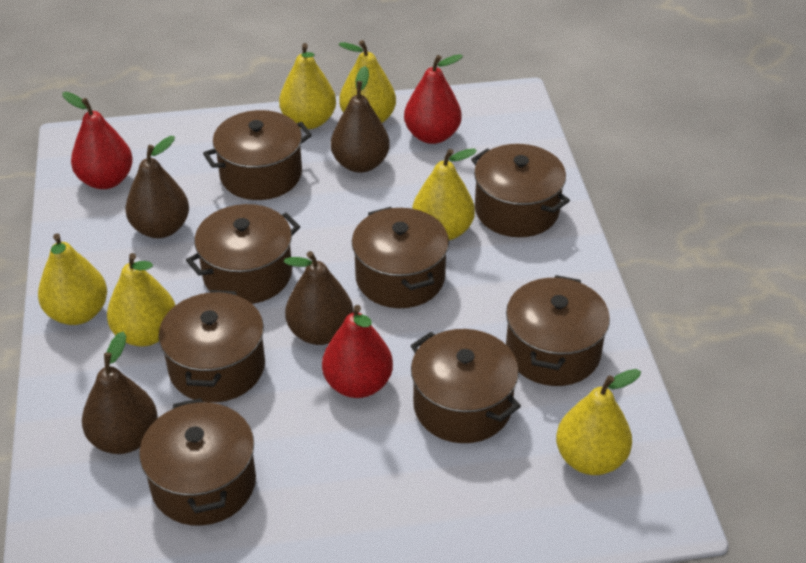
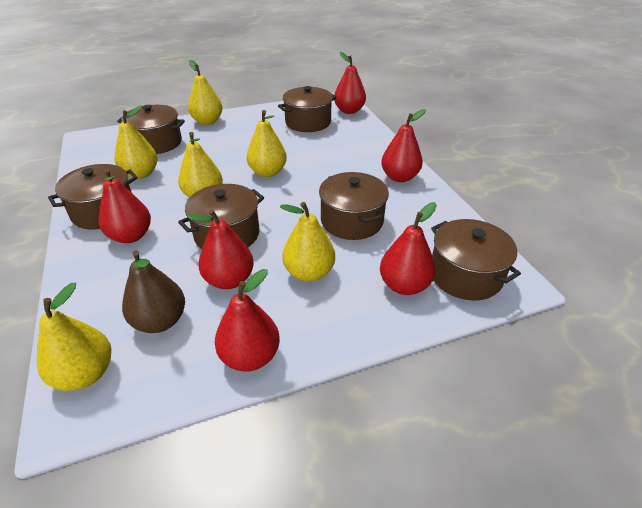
brown pear: [82,332,158,454] [125,136,189,238] [284,251,354,345] [331,66,390,173] = 4 -> [122,250,185,333] = 1
brown pot: [139,398,256,526] [158,290,265,403] [186,204,300,304] [203,110,312,200] [352,207,449,308] [411,329,521,443] [471,144,570,237] [506,275,610,386] = 8 -> [48,164,137,229] [117,105,185,154] [178,184,264,249] [278,86,337,132] [319,172,389,240] [431,219,521,301] = 6
red pear: [62,92,133,189] [322,305,393,398] [404,54,463,144] = 3 -> [99,169,151,243] [187,209,254,289] [215,269,280,371] [334,52,366,114] [380,202,437,295] [381,109,426,182] = 6

